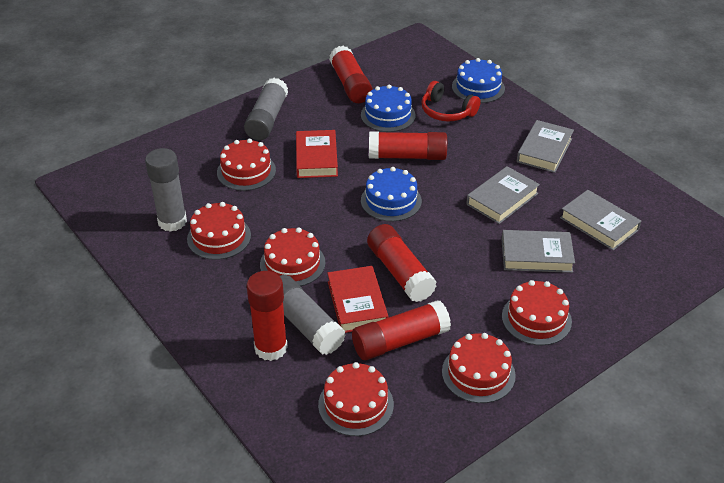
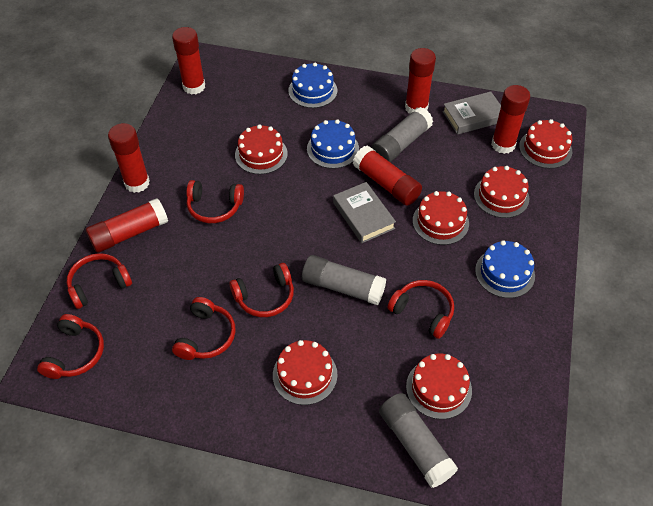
grey book: [466,166,540,224] [501,230,575,273] [517,120,574,173] [560,190,641,251] = 4 -> [333,182,396,243] [442,92,501,135] = 2
red book: [296,130,338,178] [327,266,389,333] = 2 -> none = 0
red glue stick: [246,271,288,361] [329,46,372,103] [352,300,451,360] [367,224,437,302] [369,131,447,160] = 5 -> [86,198,168,253] [108,123,150,193] [172,27,205,95] [353,146,422,206] [405,48,436,114] [491,85,530,154] = 6
red headphones: [421,81,481,121] = 1 -> [37,314,104,379] [67,253,132,309] [172,297,236,360] [186,180,244,223] [229,263,294,317] [387,280,454,339] = 6

